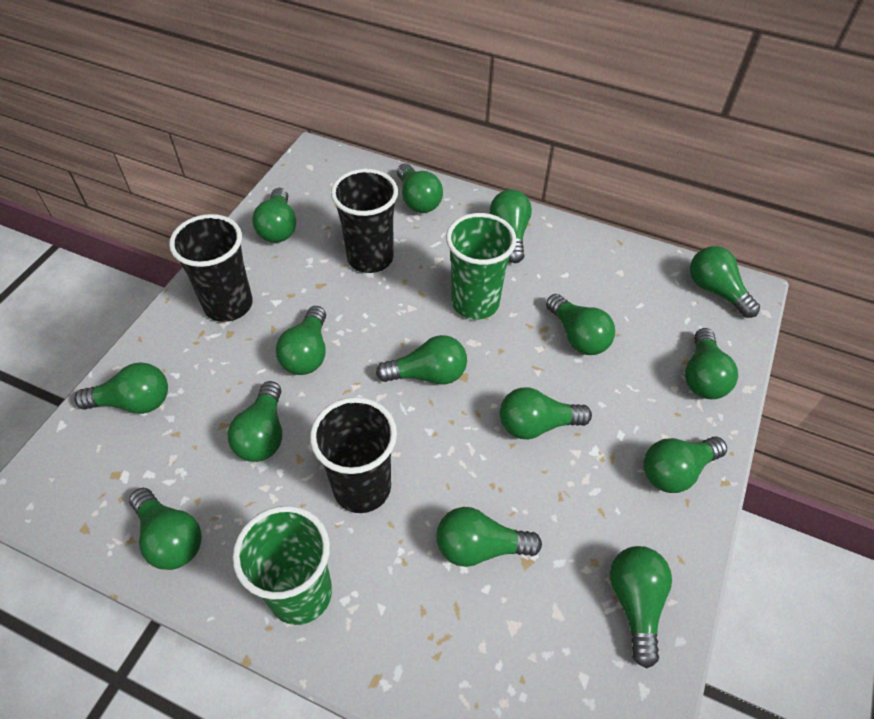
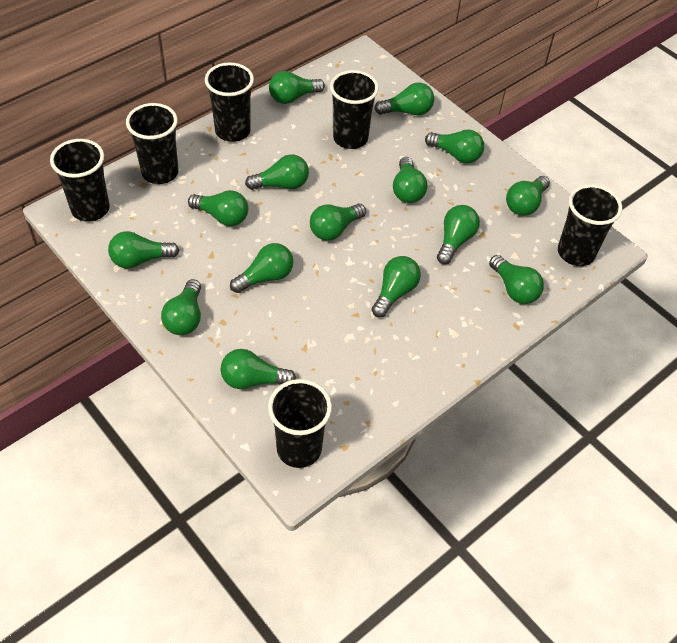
black cup: [169,214,253,322] [310,397,397,513] [331,169,398,273] = 3 -> [50,139,110,222] [126,103,179,184] [205,62,254,142] [268,379,332,468] [330,70,379,149] [558,184,622,266] = 6
green cup: [233,506,332,625] [446,213,517,320] = 2 -> none = 0

